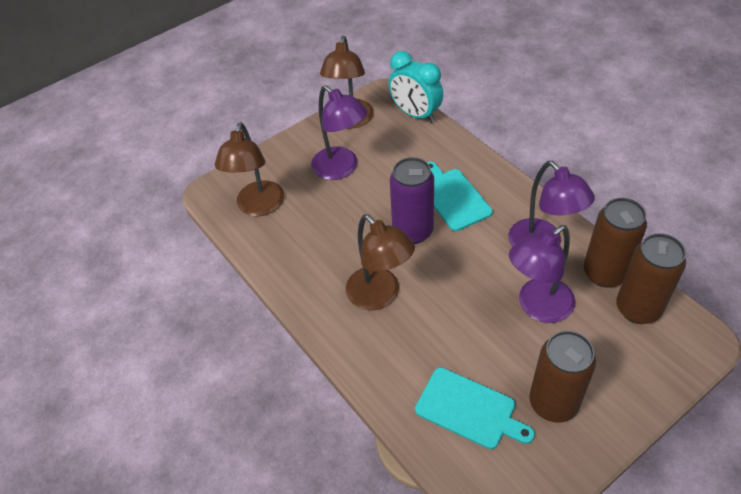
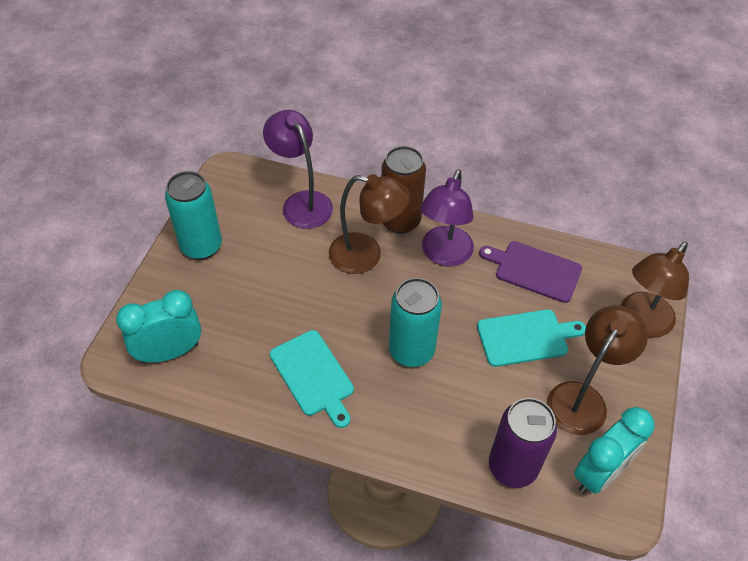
brown can: [529,331,596,423] [584,198,647,287] [616,233,686,324] = 3 -> [381,146,426,234] = 1
purple cutting board: none = 0 -> [479,241,582,303] = 1
purple lamp: [311,85,367,180] [509,161,595,247] [509,225,575,323] = 3 -> [263,110,333,229] [420,169,474,266] = 2
turquoise can: none = 0 -> [165,171,222,260] [389,278,442,367] = 2
turquoise clock: [388,51,443,123] = 1 -> [116,290,201,363] [574,407,654,494] = 2

